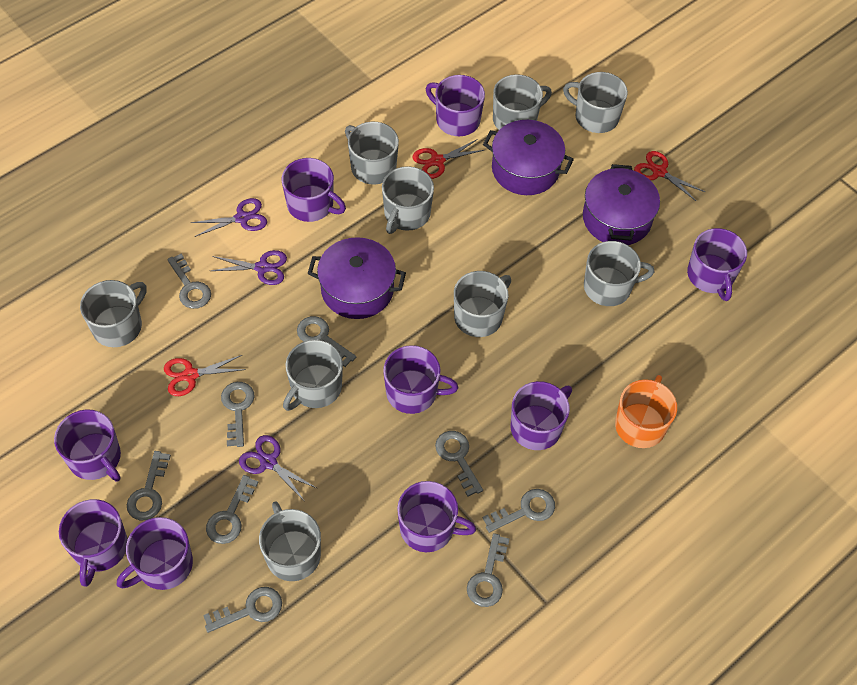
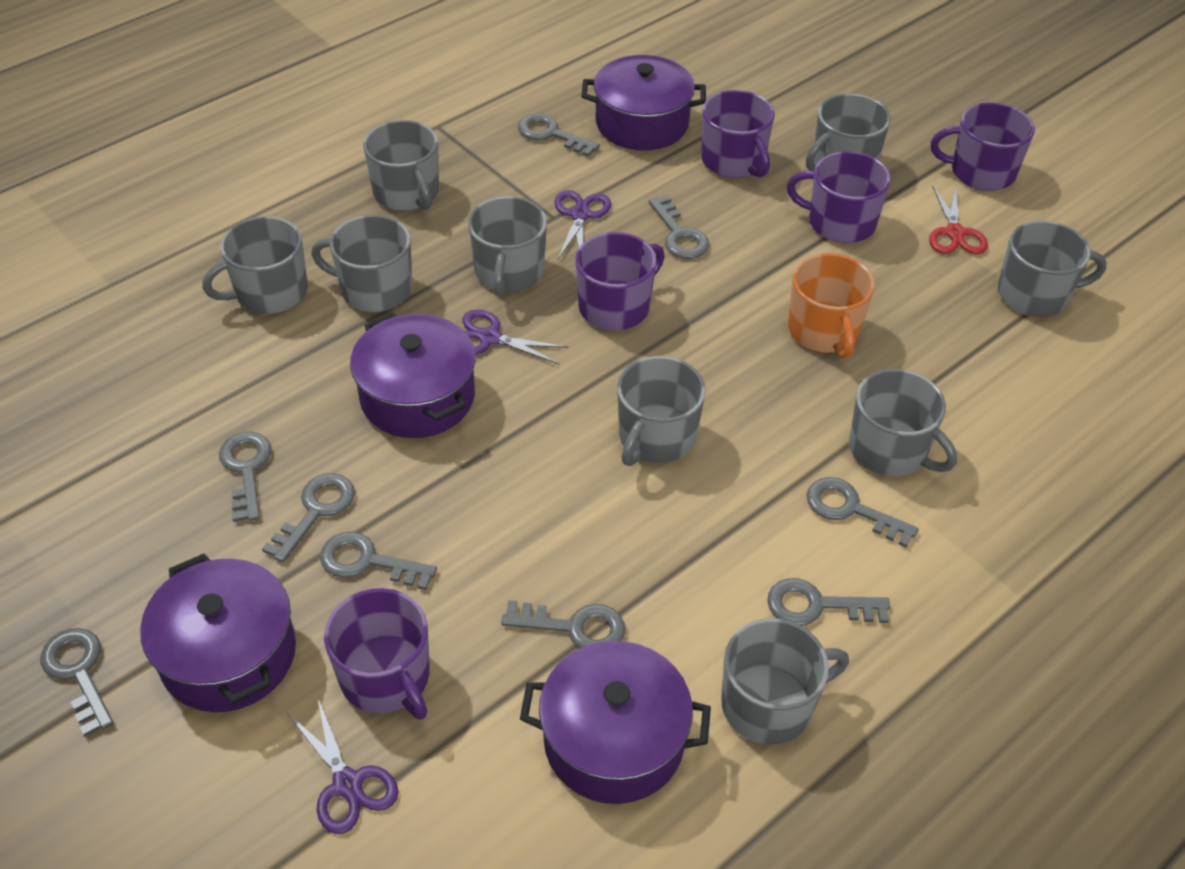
purple mug: [54,410,121,482] [59,499,127,587] [117,517,193,590] [282,158,346,222] [383,345,458,414] [397,481,476,552] [426,75,485,136] [511,381,572,450] [687,228,747,301] = 9 -> [324,588,430,720] [575,232,665,330] [701,90,775,178] [787,151,891,243] [931,102,1035,191] = 5
purple pot: [307,237,406,319] [483,120,574,195] [583,164,660,245] = 3 -> [140,554,296,712] [350,313,476,438] [520,641,711,804] [581,55,706,150] = 4
red scissors: [164,355,246,396] [413,139,484,179] [634,151,705,201] = 3 -> [929,185,988,254] = 1

